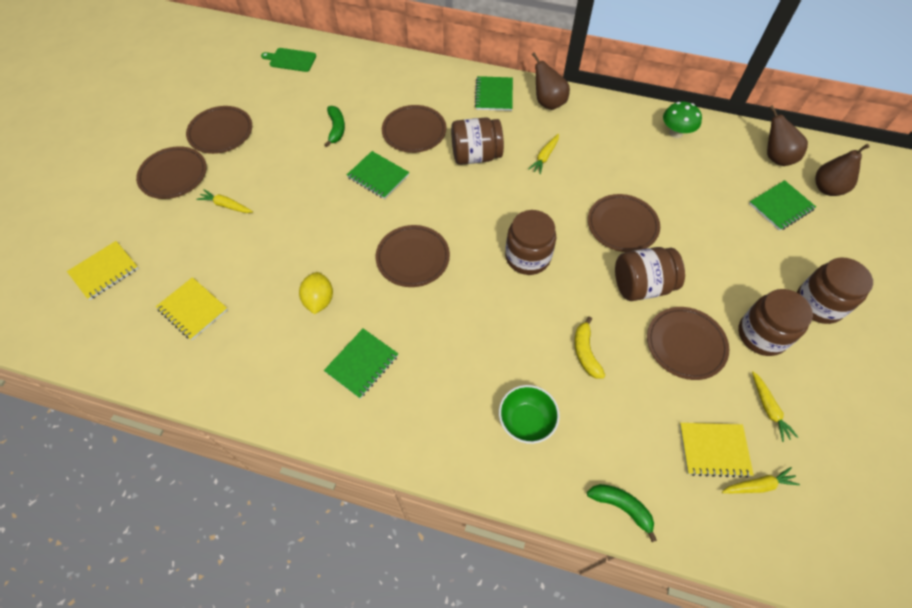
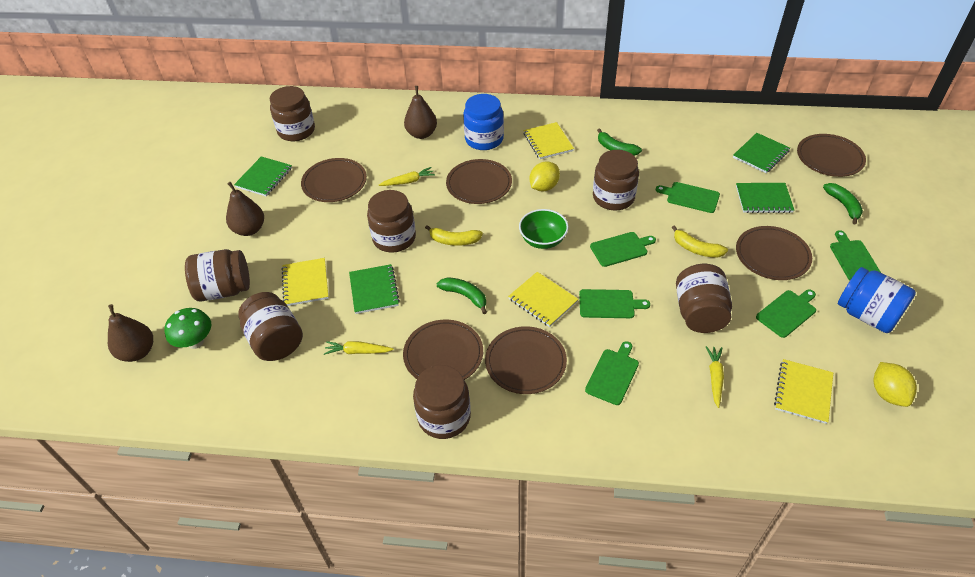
blue jar: none = 0 -> [463,94,504,150] [838,267,916,333] = 2
brown jar: [451,117,504,165] [505,210,556,275] [615,247,685,301] [738,289,813,356] [797,258,873,324] = 5 -> [185,249,250,301] [238,292,303,361] [270,86,315,141] [367,190,416,253] [413,365,471,439] [593,150,639,210] [676,264,732,333] = 7
green banana: [324,106,345,147] [587,484,657,542] = 2 -> [437,277,487,314] [597,129,642,156] [823,183,863,224] = 3
green cutting board: [261,48,316,72] = 1 -> [579,289,650,318] [585,341,639,405] [590,232,656,267] [656,182,720,213] [756,289,816,338] [830,230,881,281] = 6
yellow banana: [574,316,605,379] = 1 -> [425,225,483,246] [672,225,728,258] = 2
yellow carrot: [196,189,253,213] [528,134,559,174] [722,467,800,493] [752,371,798,442] = 4 -> [324,341,394,355] [379,167,435,186] [706,346,724,408] = 3
yellow lemon: [299,272,333,314] = 1 -> [530,161,560,192] [873,362,917,407] = 2
yellow notebook: [67,241,139,300] [156,277,228,340] [679,423,754,478] = 3 -> [281,258,329,306] [508,272,578,327] [523,122,574,159] [774,359,833,424] = 4

